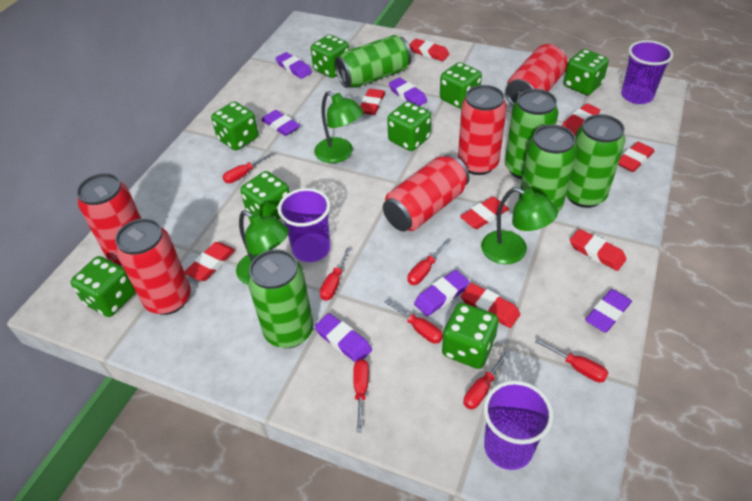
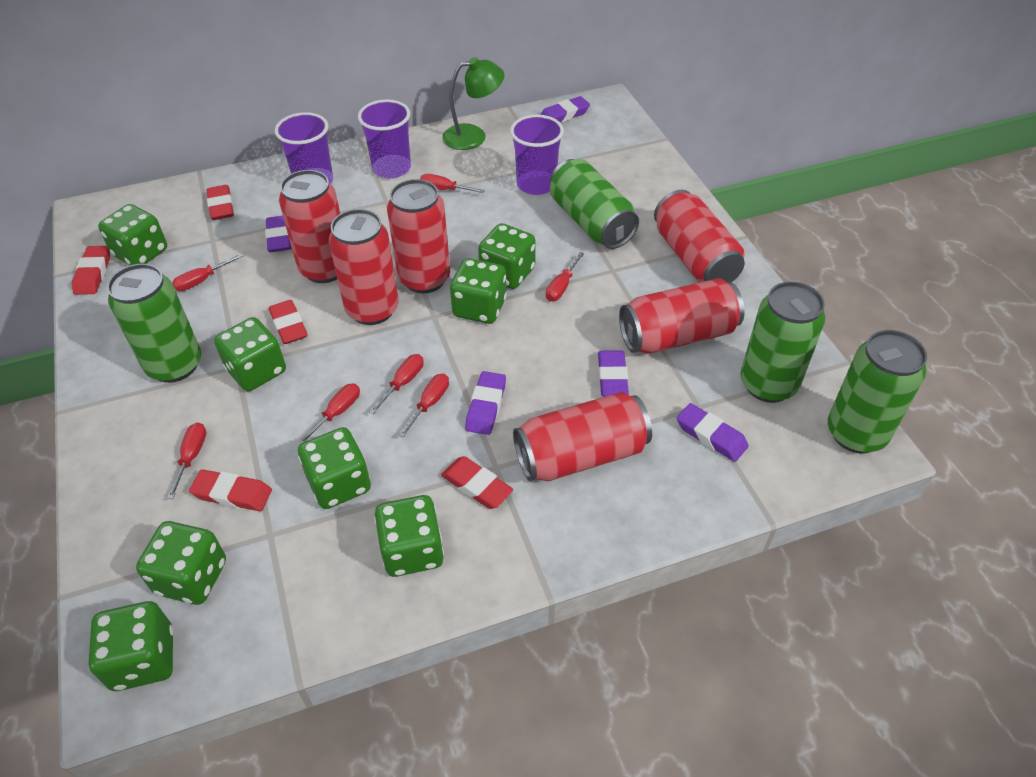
green can: [247,249,314,348] [335,35,412,88] [505,89,559,179] [519,125,577,212] [566,114,625,208] = 5 -> [107,264,201,383] [550,159,639,249] [740,281,825,403] [828,330,927,453] = 4
green lamp: [236,210,289,285] [314,91,364,163] [481,187,558,264] = 3 -> [442,57,504,150] = 1
purple eraser: [261,110,300,136] [276,52,312,79] [315,313,372,362] [389,77,427,106] [414,270,469,316] [585,289,632,333] = 6 -> [265,215,292,252] [465,371,506,435] [540,96,590,122] [598,351,629,397] [677,403,749,462] = 5
red can: [77,173,142,266] [115,218,191,315] [383,154,470,231] [458,85,507,175] [505,44,568,105] = 5 -> [279,170,340,283] [329,209,399,325] [387,179,450,293] [513,392,652,481] [619,278,745,354] [654,190,745,283] = 6
red eraser: [185,242,235,281] [360,89,385,115] [409,39,450,61] [460,197,509,229] [461,283,520,328] [562,103,600,136] [570,229,626,271] [618,142,655,172] = 8 -> [72,246,110,295] [189,470,272,511] [207,185,234,220] [269,300,308,344] [441,456,513,509] = 5

